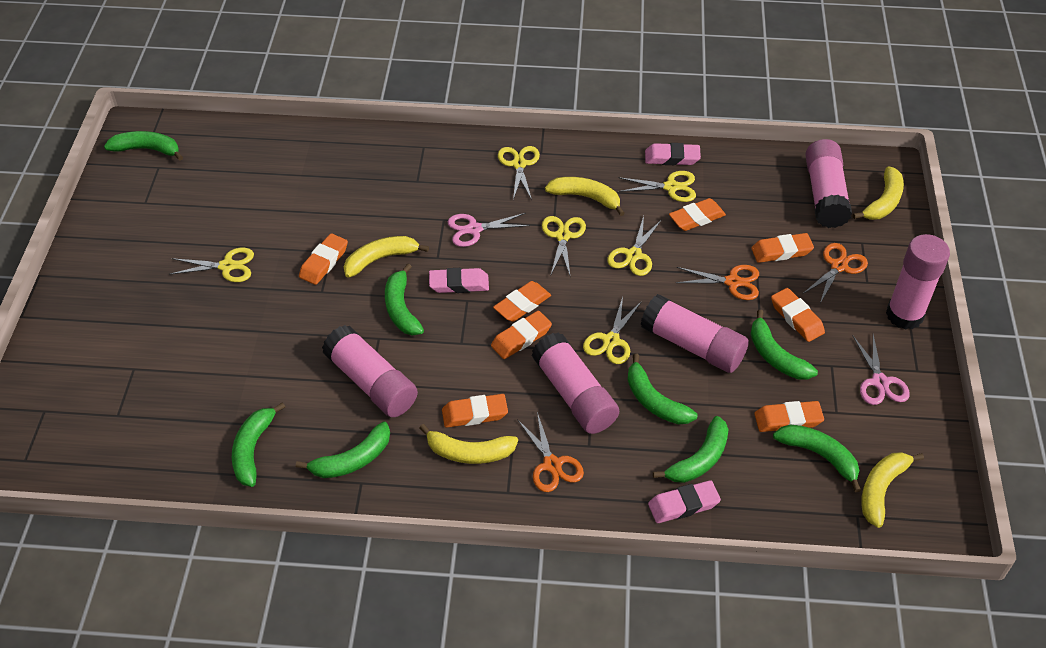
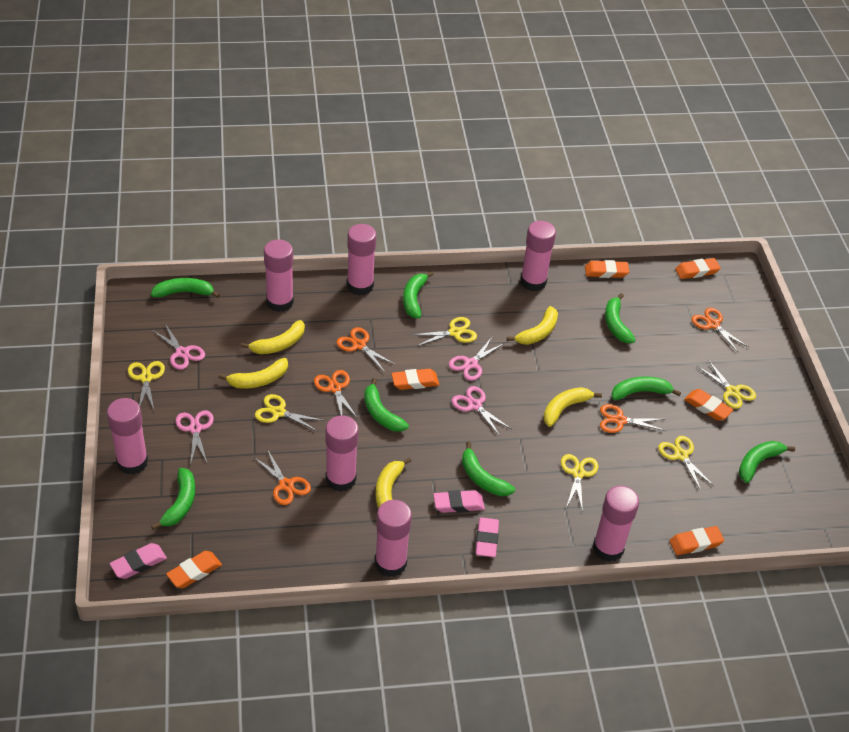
orange eraser: [299,233,348,285] [442,394,508,428] [491,311,552,359] [493,281,551,322] [669,198,726,231] [751,233,814,263] [754,401,824,432] [771,288,825,342] = 8 -> [166,551,222,588] [391,369,439,390] [585,260,629,278] [669,526,724,555] [675,258,721,279] [684,389,733,421] = 6
orange scissors: [517,412,584,492] [676,265,759,300] [803,243,868,303] = 3 -> [254,449,311,505] [314,370,358,419] [336,327,396,372] [600,404,666,433] [691,308,748,352] = 5
pink glue stick: [322,325,418,417] [531,332,619,434] [640,294,749,373] [805,139,852,228] [886,234,950,330] = 5 -> [107,398,148,475] [264,240,294,312] [325,416,359,492] [347,224,376,296] [375,500,412,577] [520,221,556,291] [593,485,639,562] = 7
pink scissors: [448,213,530,247] [853,334,910,405] = 2 -> [152,323,205,370] [175,410,214,466] [449,336,505,381] [452,386,511,436] = 4

